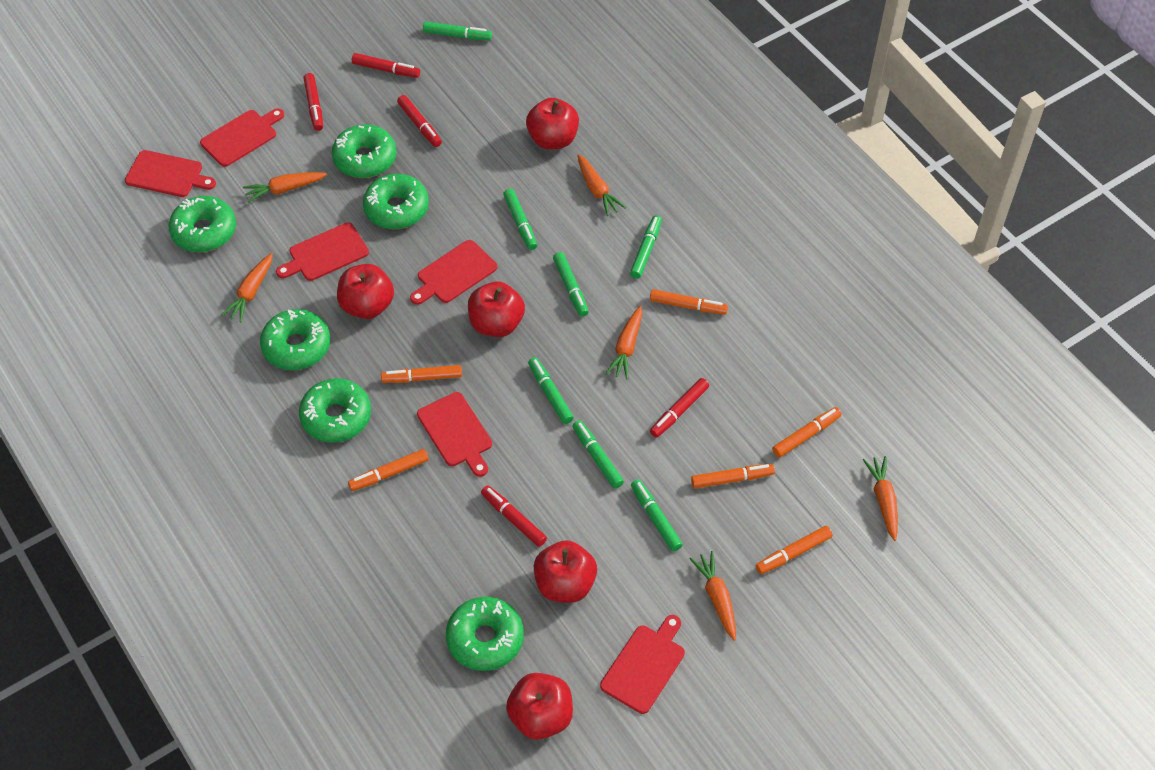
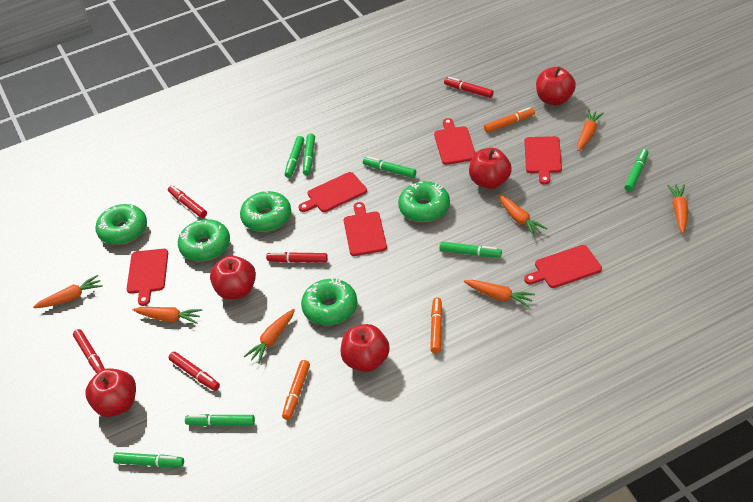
green donut: [169,196,236,252] [260,309,330,370] [299,378,371,443] [332,125,396,178] [363,174,429,229] [446,597,524,671] = 6 -> [95,204,147,245] [178,219,230,261] [240,191,291,232] [301,278,357,325] [398,181,450,222] = 5
orange carrot: [221,253,273,322] [243,172,327,203] [577,154,626,216] [605,306,642,380] [689,551,736,641] [862,456,898,541] = 6 -> [33,275,103,308] [133,307,202,324] [244,309,295,364] [464,280,535,308] [498,194,547,237] [577,110,603,151] [667,184,688,233] = 7
orange marker: [348,449,429,491] [381,365,462,383] [650,289,728,315] [691,464,775,489] [756,526,833,574] [772,407,842,457] = 6 -> [282,360,310,420] [430,297,443,353] [484,107,535,133] = 3

